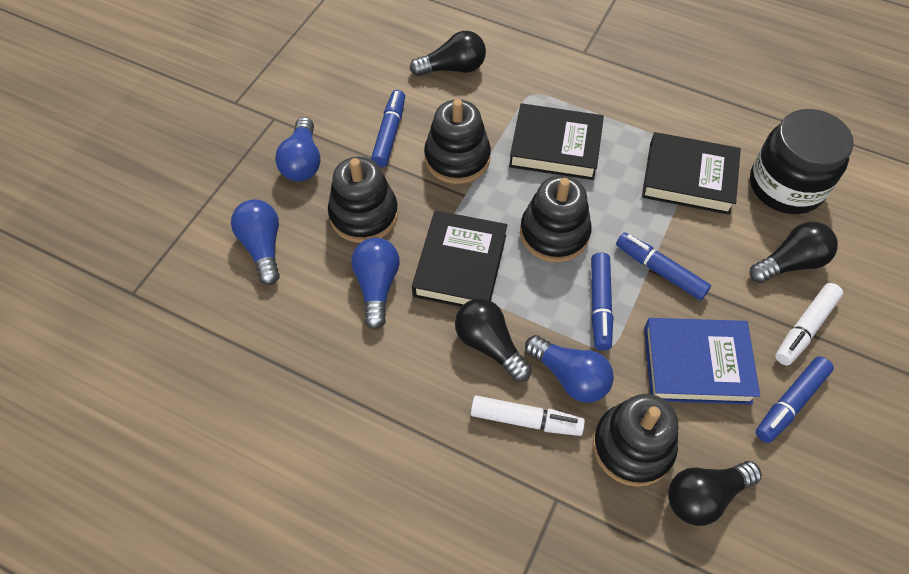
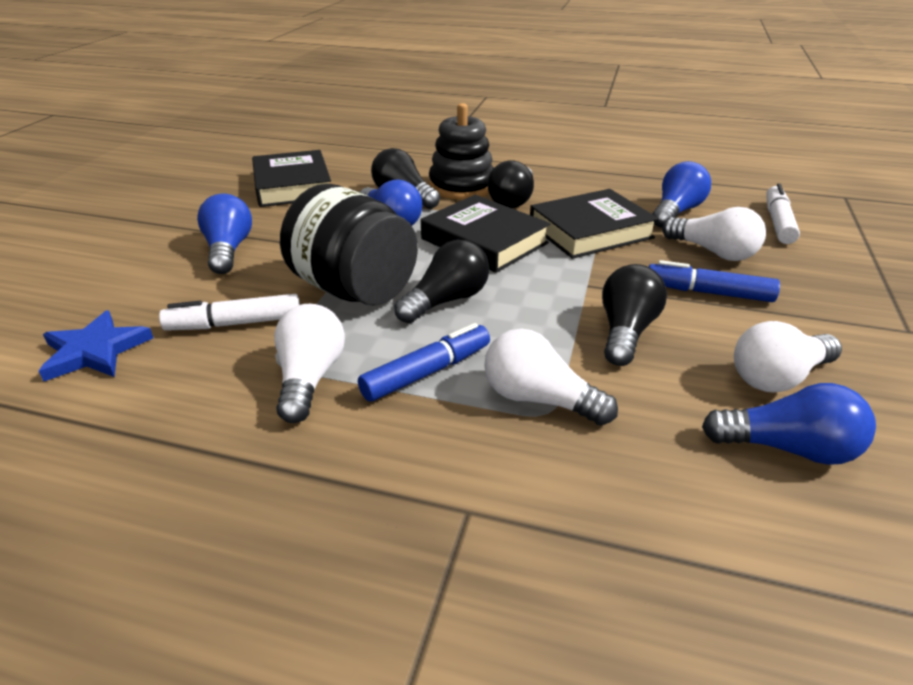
black stacking toy: [328,157,398,243] [424,99,491,184] [520,175,592,262] [593,394,679,487] = 4 -> [429,103,494,200] = 1
blue book: [644,318,760,405] = 1 -> none = 0
blue marker: [371,90,405,167] [591,253,613,351] [616,232,711,300] [755,357,834,443] = 4 -> [358,323,490,402] [649,260,780,302] = 2
blue star: none = 0 -> [39,310,153,381] = 1
white light bulb: none = 0 -> [274,304,345,423] [484,329,618,425] [662,207,766,261] [734,321,842,393] = 4

